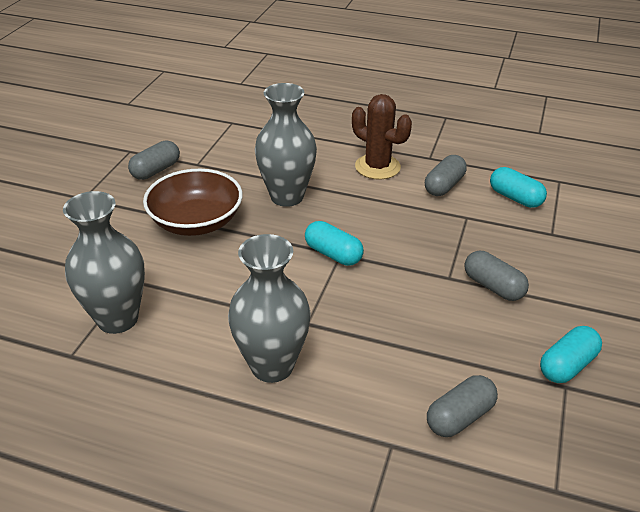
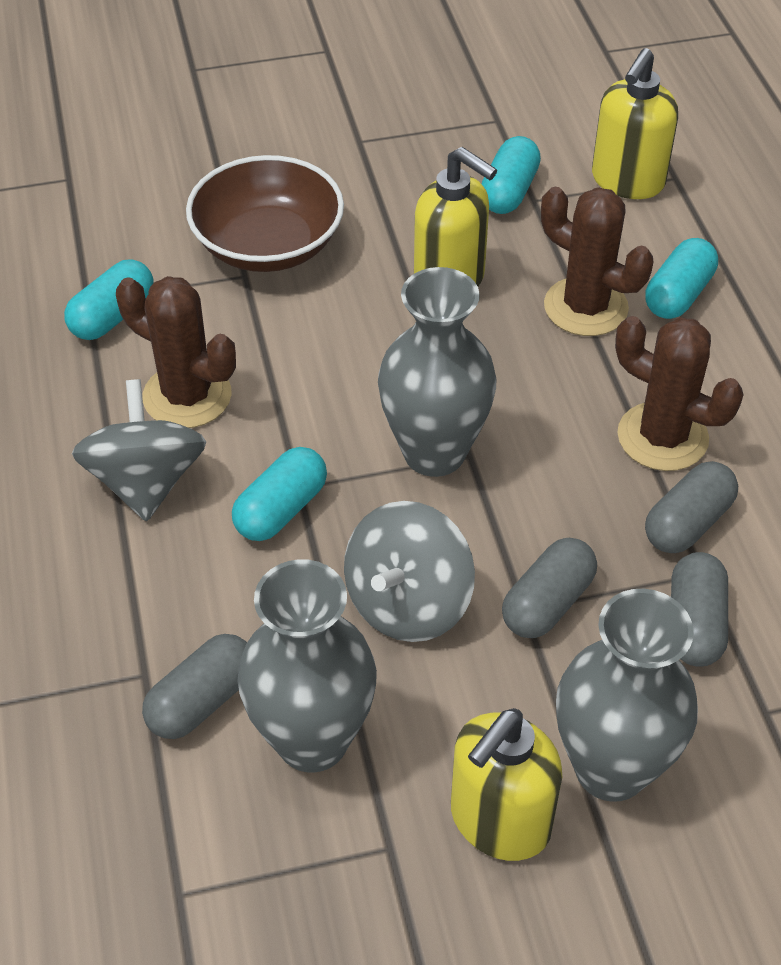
brown cactus: [352,94,412,179] = 1 -> [116,276,236,428] [541,187,654,336] [615,316,743,471] = 3
grey spinning top: none = 0 -> [72,379,206,522] [344,501,475,642] = 2
turquoise capsule: [305,221,364,266] [490,167,547,208] [540,326,602,383] = 3 -> [64,259,154,340] [232,447,327,541] [482,136,541,214] [645,238,718,319] = 4
yellow soap dispenser: none = 0 -> [414,147,497,287] [451,708,562,861] [592,48,678,199] = 3

